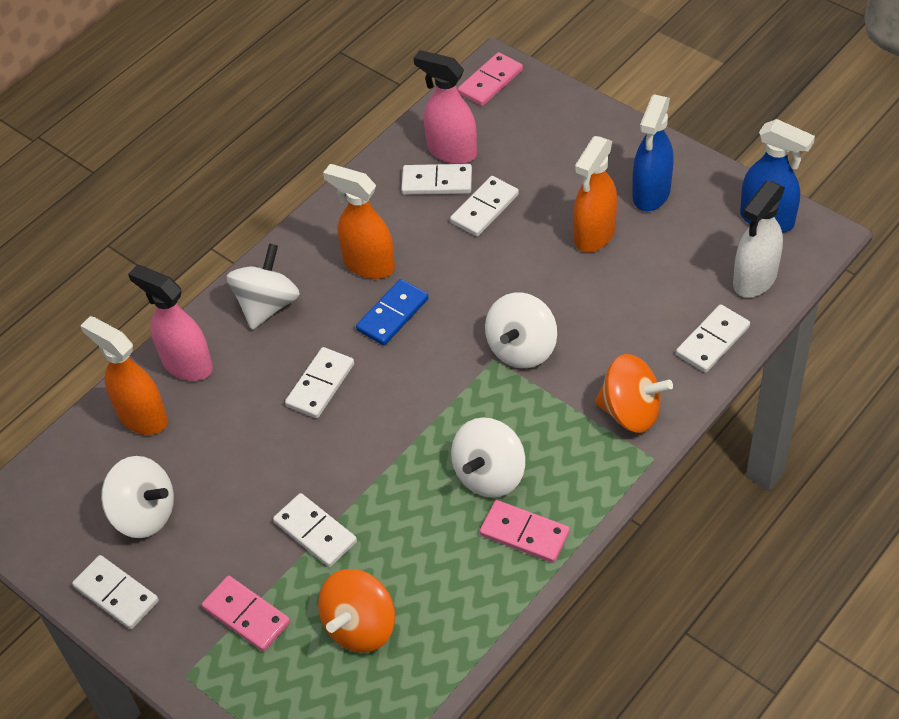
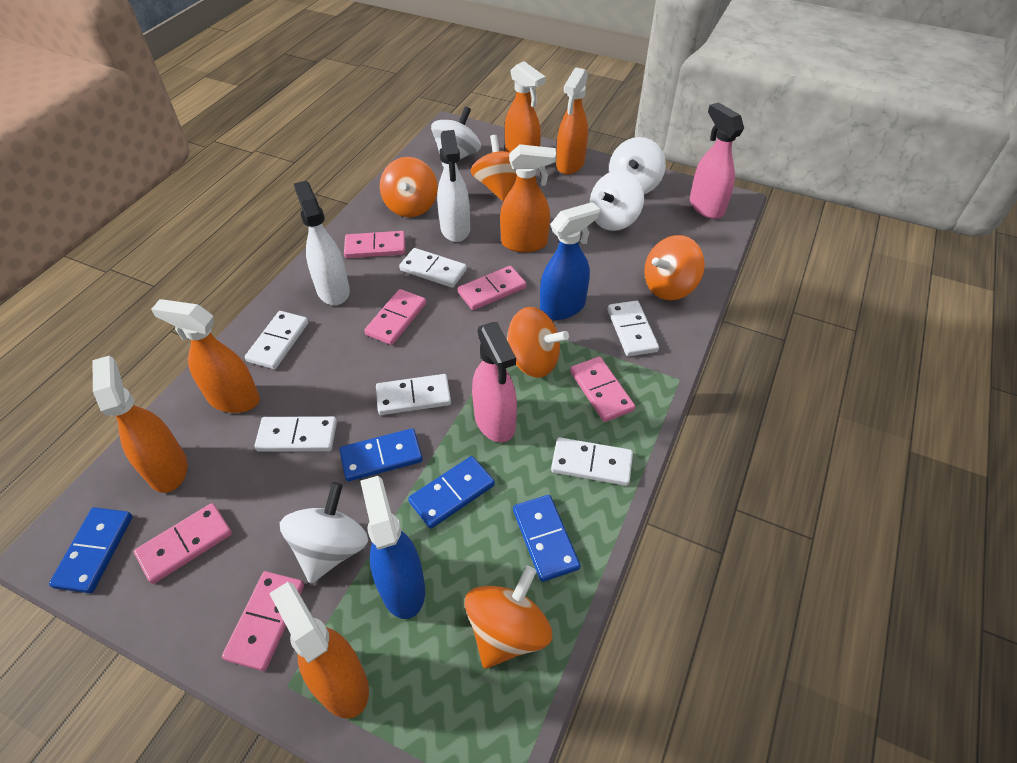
blue domino: [356,279,429,346] = 1 -> [49,507,133,593] [340,428,423,482] [408,456,495,529] [513,495,580,582] = 4
orange spinning top: [318,569,395,653] [595,354,673,433] = 2 -> [380,157,438,217] [465,566,552,669] [471,135,517,201] [507,307,569,378] [644,235,705,300] = 5
orange spray bottle: [80,316,168,435] [323,164,395,279] [573,136,617,252] = 3 -> [92,356,187,493] [151,299,260,413] [269,582,369,719] [500,144,556,252] [505,61,545,152] [556,68,588,175] = 6
pink domino: [202,576,290,652] [458,52,523,106] [480,500,570,563] = 3 -> [134,503,232,584] [222,571,304,671] [344,231,405,258] [364,289,426,345] [458,266,526,310] [570,357,635,422] = 6
white spray bottle: [733,181,785,298] = 1 -> [294,181,350,305] [437,130,470,242] = 2

